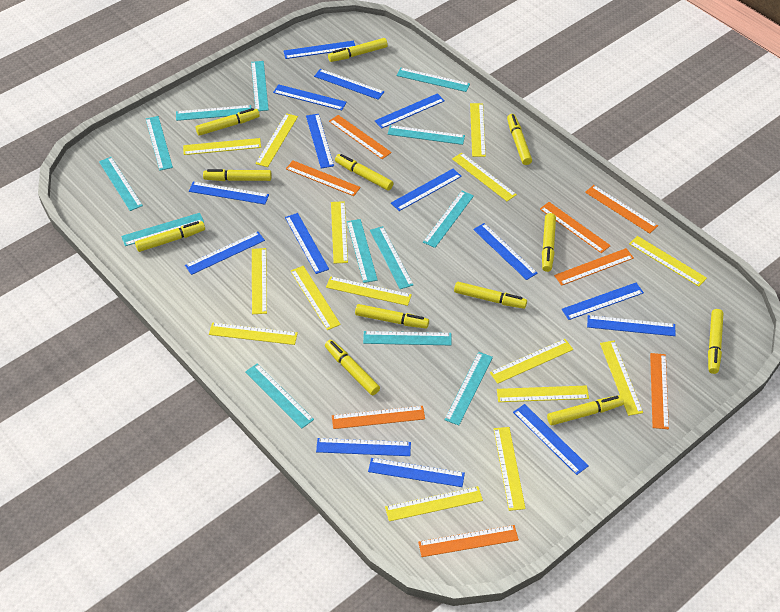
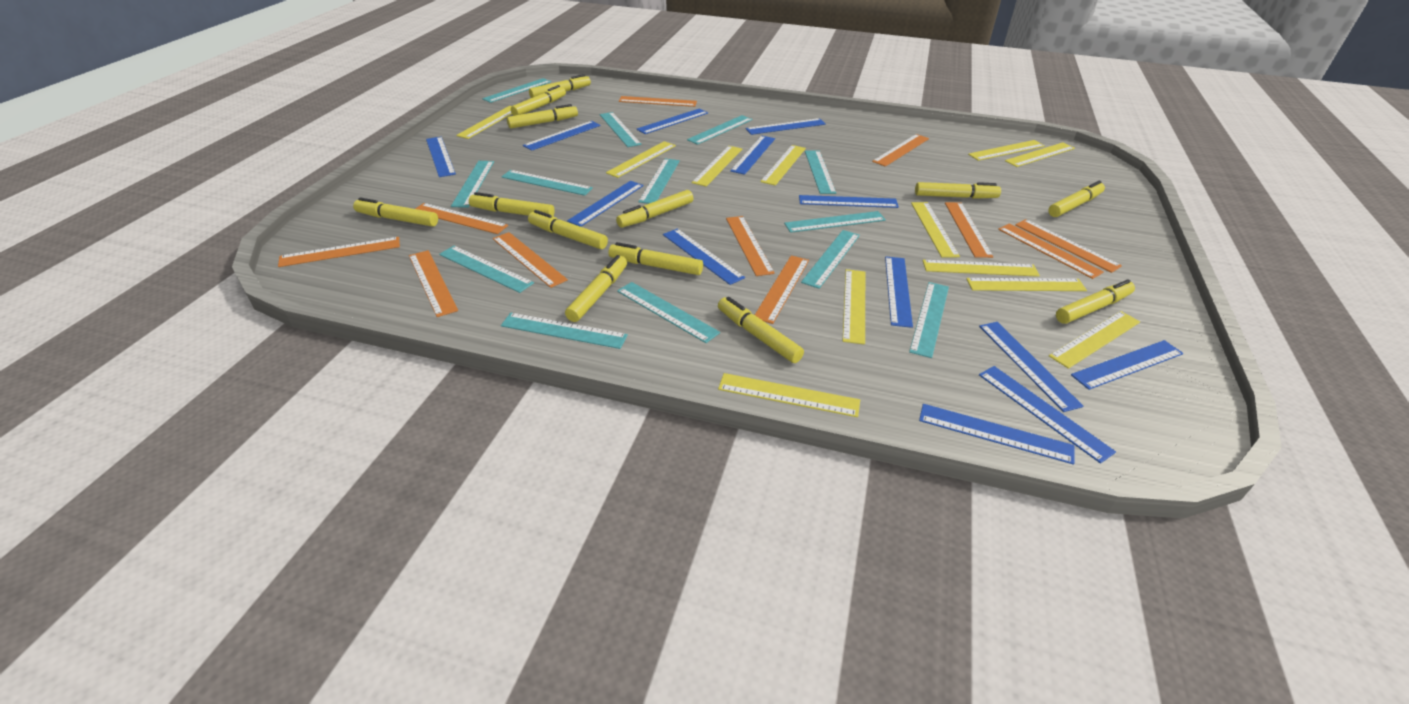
blue ruler: [185,231,265,275] [189,182,269,204] [273,84,347,111] [284,41,355,59] [285,213,329,274] [306,114,334,168] [314,69,384,100] [316,438,411,456] [368,458,465,487] [375,93,445,129] [391,169,462,211] [473,223,538,280] [513,404,588,475] [562,283,644,320] [587,315,676,336] = 15 -> [426,137,456,177] [523,121,600,151] [567,181,643,227] [636,108,708,134] [663,229,745,285] [730,136,775,175] [746,118,826,135] [799,195,899,208] [885,256,913,328] [919,404,1075,465] [979,322,1084,412] [979,366,1116,463] [1071,340,1183,390] = 13
orange ruler: [286,160,361,196] [329,115,392,159] [332,406,425,429] [418,525,519,557] [540,202,611,253] [554,248,634,286] [585,185,658,234] [650,353,669,429] = 8 -> [278,237,400,267] [409,250,458,317] [415,203,508,234] [493,232,568,288] [619,96,697,107] [726,216,775,276] [755,255,809,324] [872,134,929,167] [945,202,994,258] [998,224,1104,279] [1015,219,1122,273] = 11
yellow marker: [135,221,205,252] [196,108,260,136] [203,169,271,181] [325,340,380,395] [328,38,388,62] [335,154,394,191] [355,304,429,328] [454,282,527,309] [507,114,532,165] [542,213,556,272] [547,395,624,425] [708,309,723,374] = 12 -> [353,197,438,227] [469,192,555,216] [507,104,578,128] [511,85,566,116] [528,210,608,249] [529,74,591,98] [565,255,627,322] [609,242,703,275] [616,190,693,228] [718,297,804,363] [915,182,1001,199] [1048,181,1105,217] [1056,279,1135,324] = 13
yellow ruler: [183,138,261,155] [209,323,298,345] [252,248,267,314] [255,113,298,167] [291,266,341,330] [326,276,412,306] [331,201,348,264] [385,486,483,521] [452,152,517,201] [470,103,486,157] [490,339,573,384] [494,427,526,511] [497,385,589,402] [600,341,643,416] [629,236,707,286] = 15 -> [456,106,512,139] [606,141,676,178] [692,146,742,187] [718,373,860,417] [760,145,806,186] [843,269,865,345] [911,202,960,258] [922,260,1040,277] [966,278,1087,291] [968,140,1045,161] [1005,142,1075,167] [1049,311,1140,369] = 12

